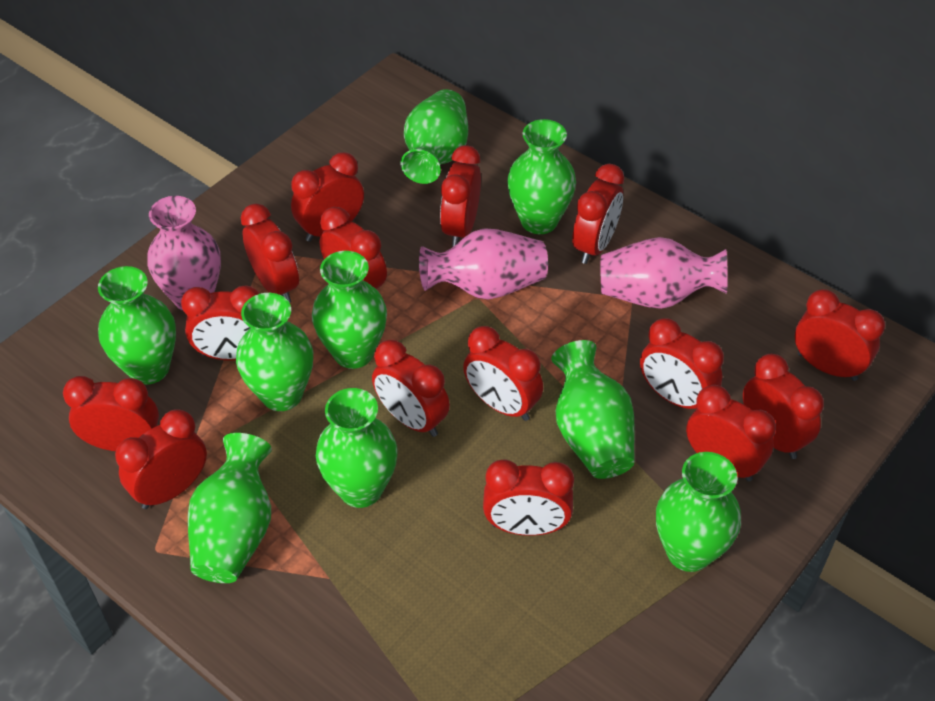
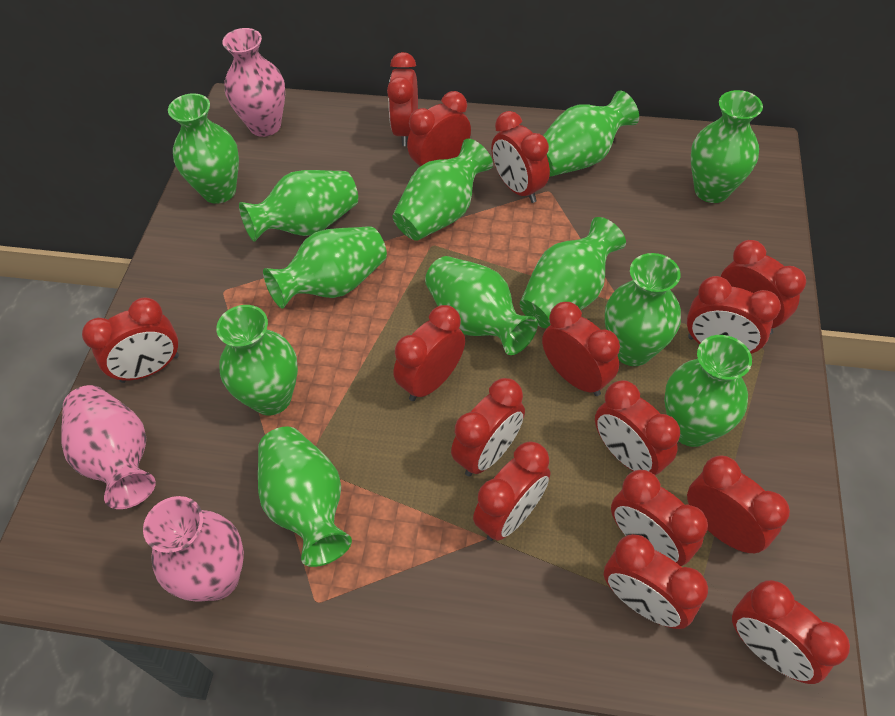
green vase: [98,266,176,385] [188,433,272,583] [236,293,313,411] [312,251,387,369] [316,388,398,508] [401,89,468,184] [507,119,576,234] [551,340,635,479] [656,452,741,572] = 9 -> [168,93,239,204] [216,305,298,416] [239,170,358,242] [258,427,352,567] [263,226,387,309] [392,139,493,241] [425,256,538,355] [520,217,626,328] [543,91,639,177] [605,253,681,366] [664,335,752,447] [691,90,763,203] = 12

